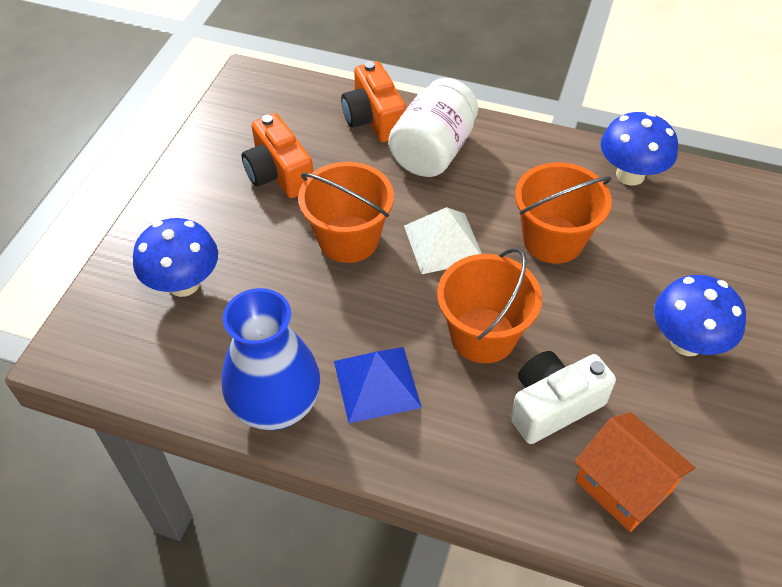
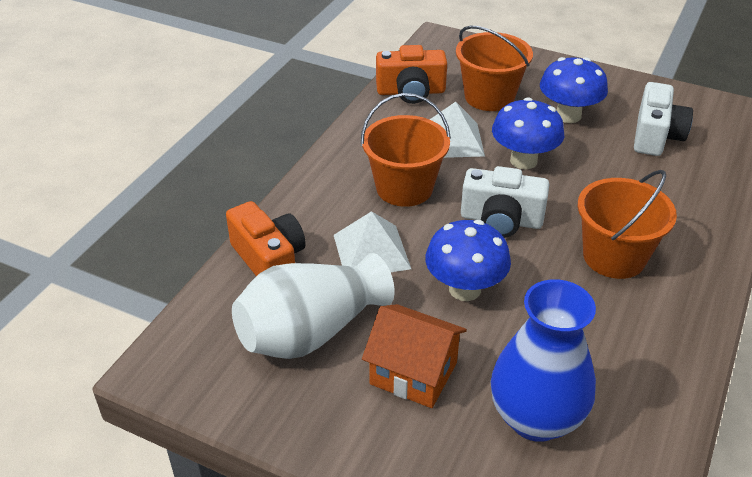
blue pyramid: [334,347,422,423] = 1 -> none = 0
white camera: [510,351,616,444] = 1 -> [461,166,549,238] [634,82,693,156] = 2
white jar: [389,78,478,177] = 1 -> none = 0
white pyramid: [404,207,482,274] = 1 -> [334,211,411,272] [430,102,485,158] = 2
white vase: none = 0 -> [232,253,395,359] = 1

